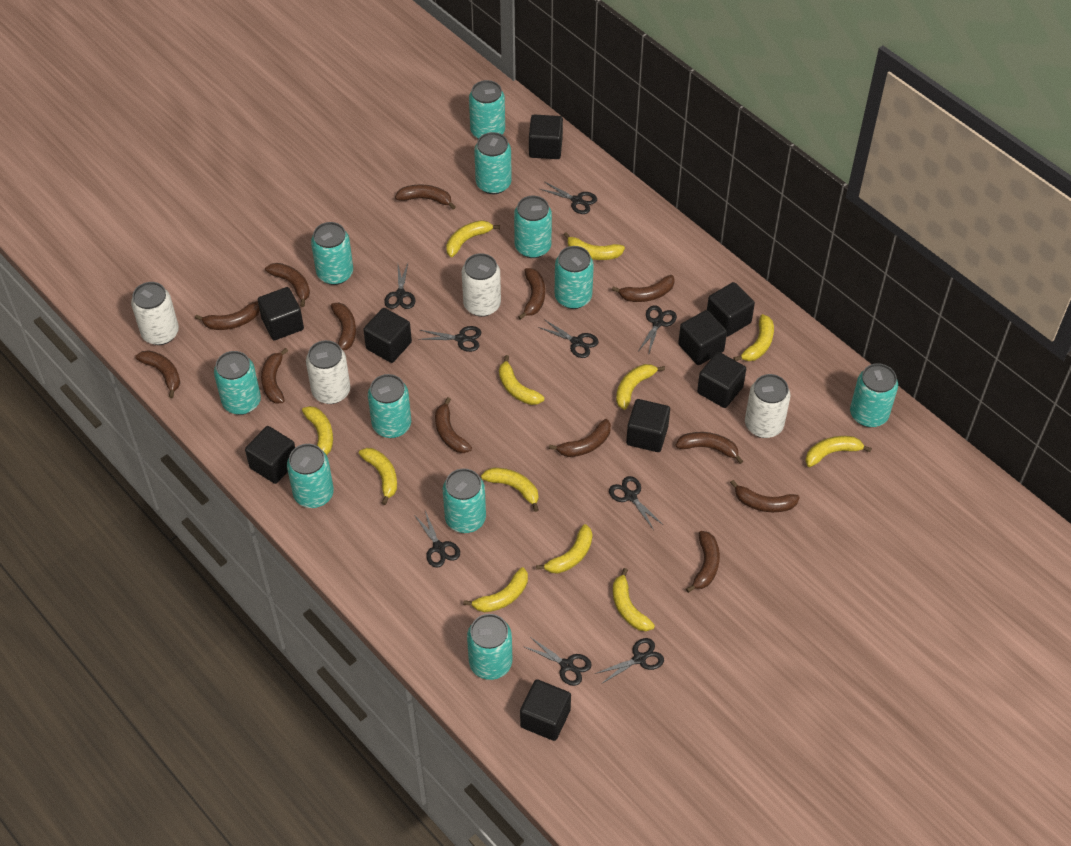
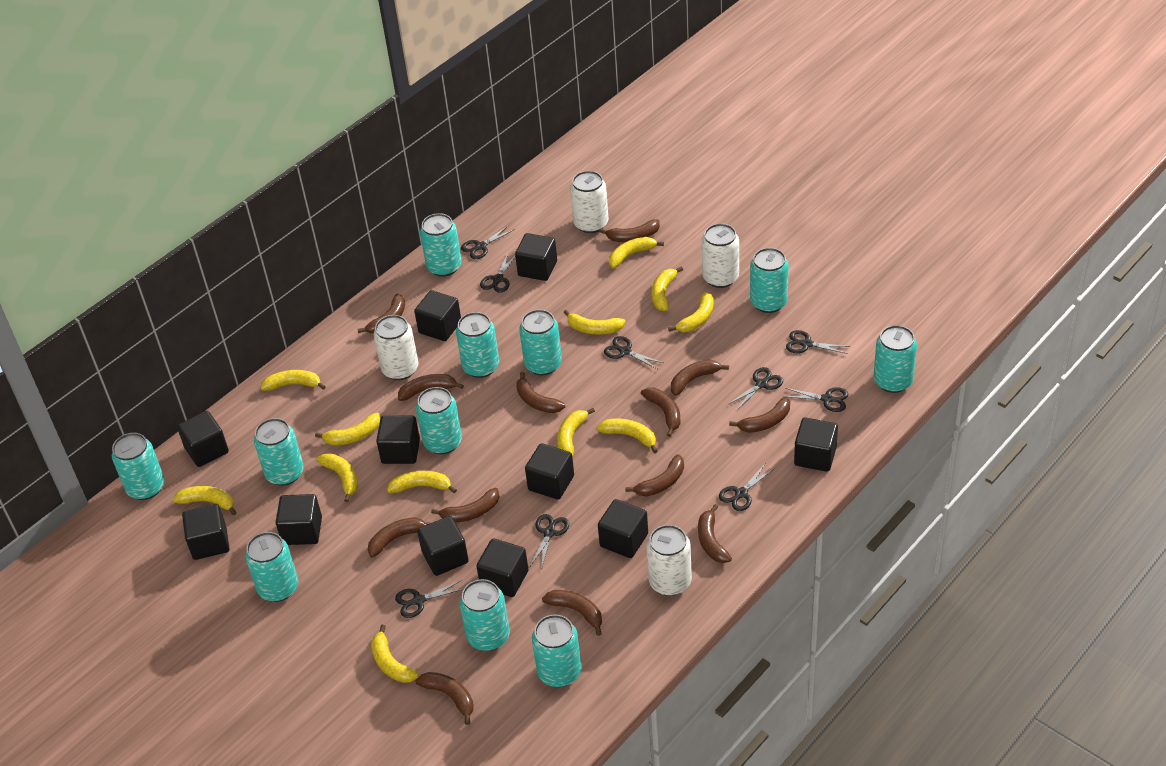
black cube: [245,426,295,484] [258,287,304,340] [363,308,412,363] [520,679,571,741] [529,115,563,159] [626,399,670,452] [678,310,727,365] [697,352,746,408] [707,282,755,337] = 9 -> [177,411,229,467] [182,504,229,560] [276,494,322,545] [376,416,420,464] [414,290,461,341] [417,516,469,576] [476,538,528,597] [515,233,557,281] [525,443,574,500] [598,499,648,558] [794,417,838,472] = 11

